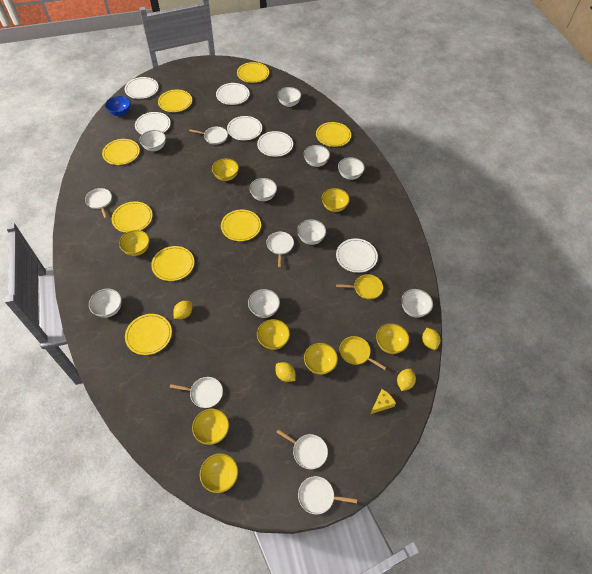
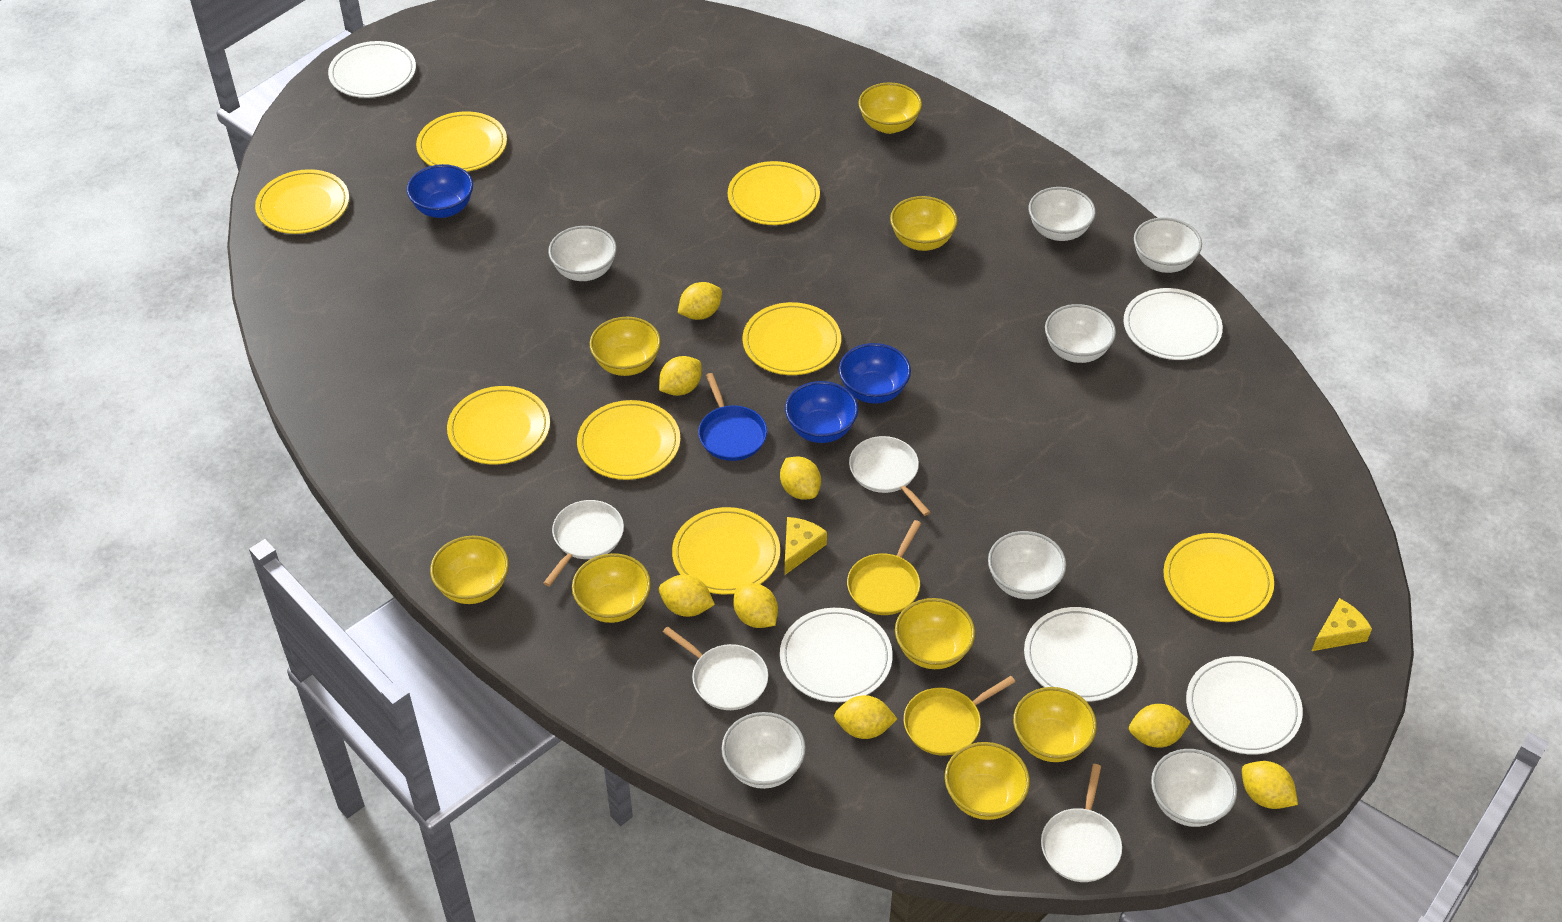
blue bowl: [105,96,130,116] = 1 -> [407,164,473,218] [785,381,858,443] [839,343,911,404] = 3
blue pan: none = 0 -> [698,373,767,461] = 1
white bowl: [89,289,122,318] [140,130,166,151] [248,289,280,318] [249,178,277,201] [277,87,301,107] [297,219,326,245] [304,145,330,167] [338,157,365,180] [401,289,433,318] = 9 -> [548,226,617,281] [721,712,806,789] [988,531,1066,599] [1029,187,1096,241] [1045,304,1116,363] [1134,217,1202,273] [1151,749,1237,827] = 7
white pan: [85,188,112,218] [170,377,223,408] [189,127,228,145] [266,232,294,268] [276,429,328,469] [298,476,357,514] = 6 -> [544,500,624,586] [663,626,768,710] [849,436,930,516] [1041,764,1122,882] = 4
white plate: [125,77,159,99] [135,112,171,134] [216,83,250,105] [227,116,262,140] [257,131,293,157] [336,238,378,273] = 6 -> [328,41,416,98] [780,608,893,702] [1024,607,1138,702] [1124,288,1223,360] [1186,656,1303,755] = 5
yellow cheese: [371,389,396,414] = 1 -> [785,517,827,575] [1312,598,1372,651] = 2
yellow lemon: [173,301,192,319] [276,362,296,382] [397,369,416,391] [422,328,440,350] = 4 -> [659,356,702,396] [659,575,715,617] [678,282,722,320] [733,583,778,628] [780,456,821,500] [834,695,897,739] [1129,704,1191,748] [1242,761,1298,809] = 8

